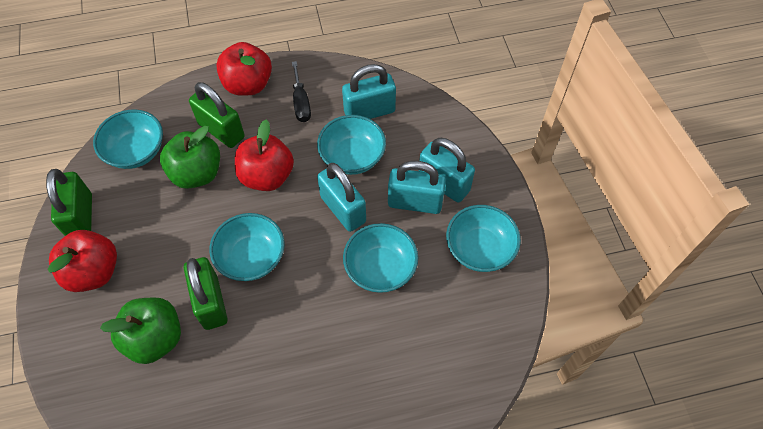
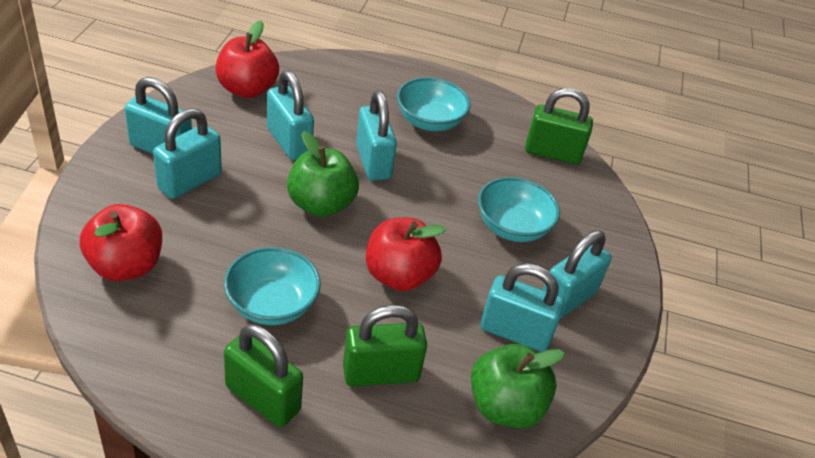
black screwdriver: [292,61,311,122] = 1 -> none = 0
turquoise bowl: [93,109,163,169] [210,213,285,281] [317,115,386,175] [343,223,418,293] [446,205,521,272] = 5 -> [224,247,321,325] [397,77,470,131] [478,177,560,242] = 3
turquoise padlock: [317,163,366,232] [342,64,396,119] [388,161,446,214] [419,138,475,202] = 4 -> [125,77,192,154] [153,108,222,199] [267,70,314,160] [356,90,397,181] [480,263,564,352] [543,230,612,319] = 6

